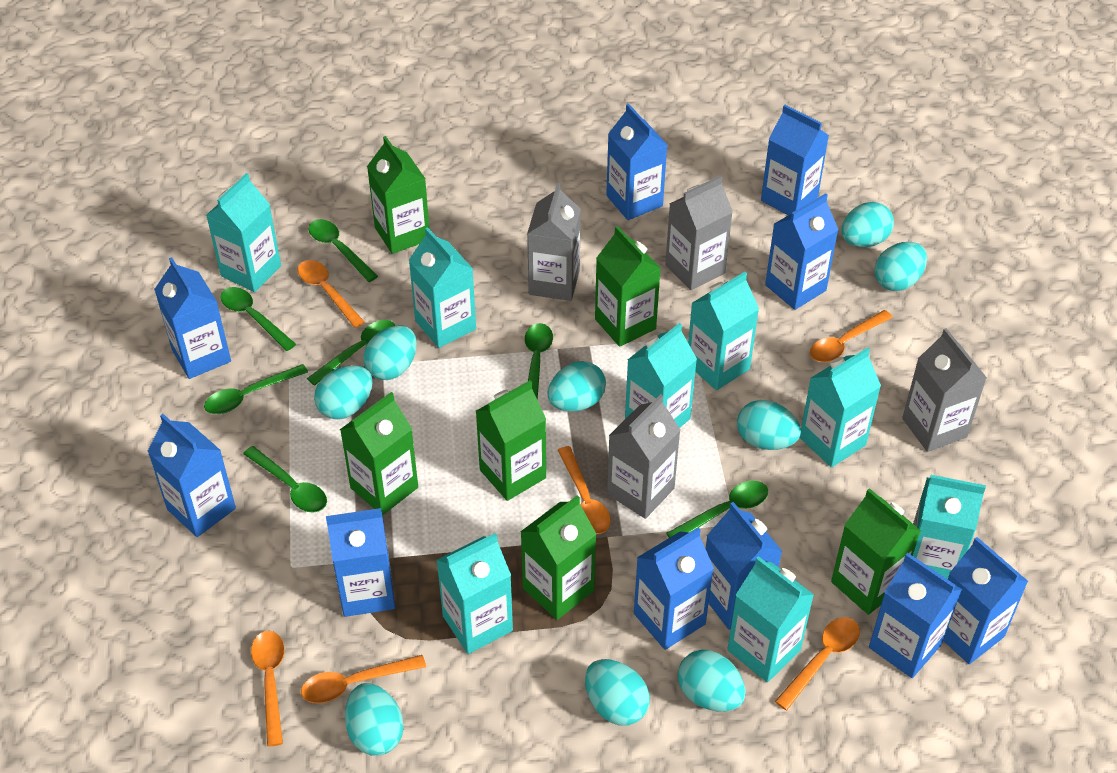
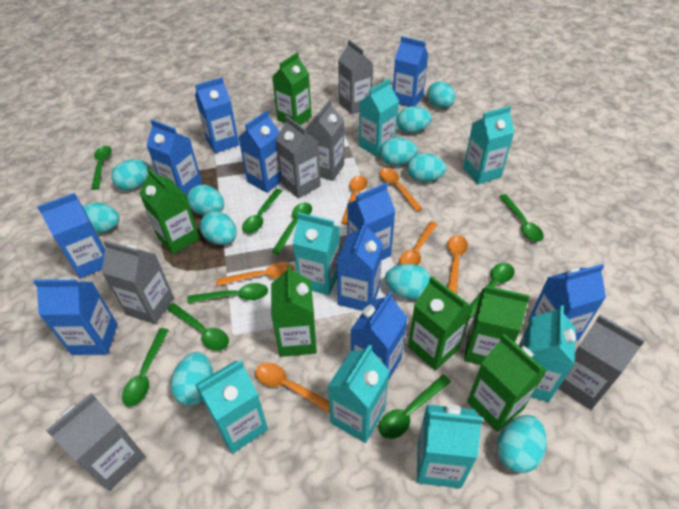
green spoon: [204,364,308,414] [221,287,296,351] [243,446,327,513] [307,320,396,386] [309,219,378,282] [525,323,553,400] [666,481,768,538] = 7 -> [91,146,112,190] [122,328,169,406] [167,303,229,351] [187,283,268,303] [242,189,283,233] [272,203,312,255] [379,375,451,439] [469,263,514,318] [499,194,544,242] = 9
grey carton: [527,183,581,301] [607,394,681,519] [665,175,733,290] [902,328,987,452] = 4 -> [46,393,145,491] [101,240,174,324] [276,116,321,198] [306,99,344,181] [338,40,373,114] [558,315,645,410] = 6
turquoise carton: [206,173,281,292] [409,227,476,348] [436,533,513,654] [625,323,697,428] [688,272,759,390] [727,556,814,682] [800,347,881,467] [913,475,986,579] = 8 -> [195,360,268,454] [293,212,340,295] [327,344,390,443] [359,79,399,157] [417,404,483,488] [463,106,515,184] [518,305,576,402] = 7
turquoise egg: [314,365,373,419] [345,683,404,756] [363,326,417,380] [548,361,606,412] [585,659,650,726] [678,650,746,712] [737,400,801,450] [842,202,894,247] [874,242,927,291] = 9 -> [82,202,119,234] [111,159,150,191] [171,352,213,406] [187,185,224,216] [200,211,237,245] [380,137,418,166] [385,264,431,300] [397,106,432,133] [407,153,446,182] [427,81,455,108] [497,415,547,473] = 11

